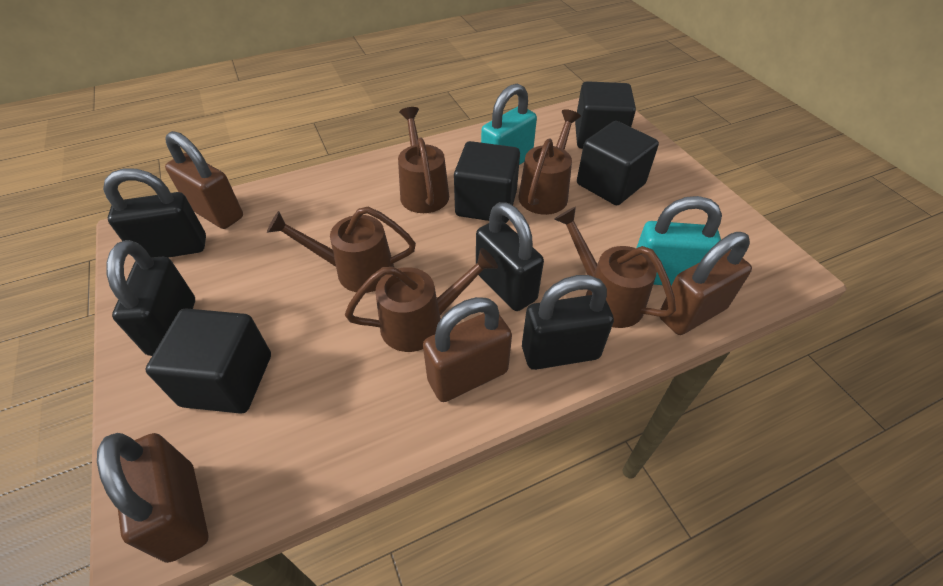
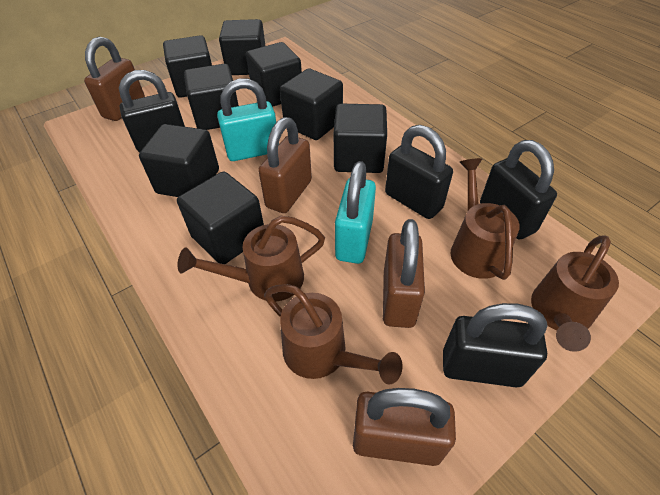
black cube: [145,308,271,414] [454,141,520,223] [575,81,636,149] [577,121,659,205] = 4 -> [139,124,219,197] [163,35,212,98] [177,171,264,264] [184,64,239,130] [219,19,265,75] [246,42,302,107] [280,68,343,140] [334,104,387,173] = 8
brown watering can: [267,207,416,293] [345,248,498,352] [398,107,449,213] [519,109,581,215] [554,207,676,328] = 5 -> [178,216,325,301] [264,284,402,384] [451,158,520,280] [531,236,619,352] = 4

